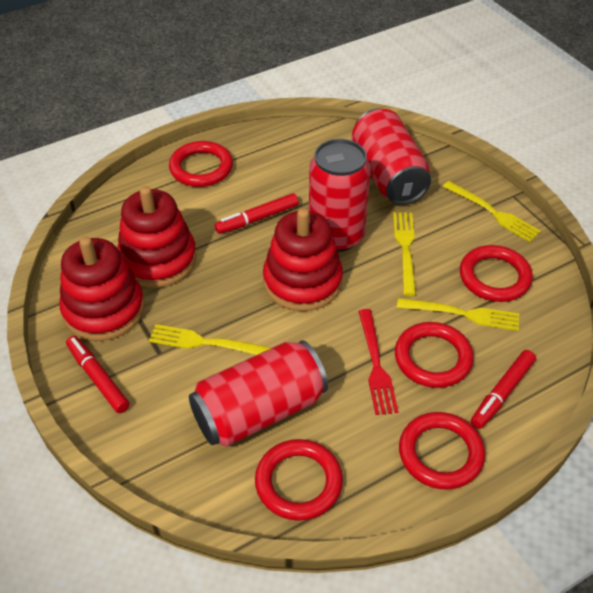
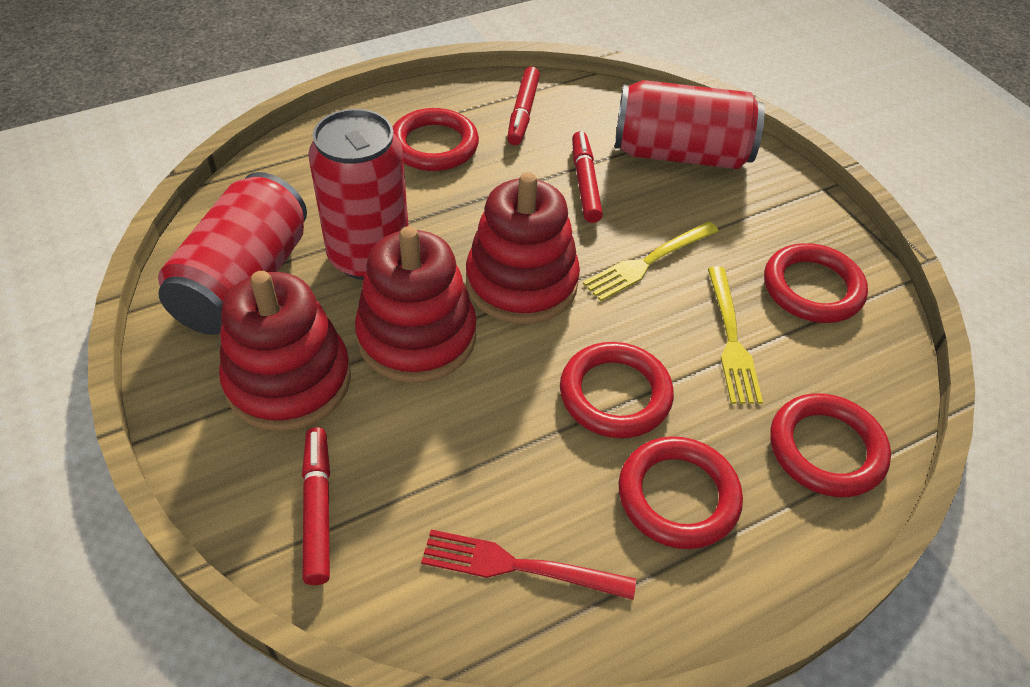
yellow fork: [149,324,272,355] [393,212,416,296] [397,298,519,331] [443,181,541,242] = 4 -> [583,221,719,301] [708,267,763,404] = 2

